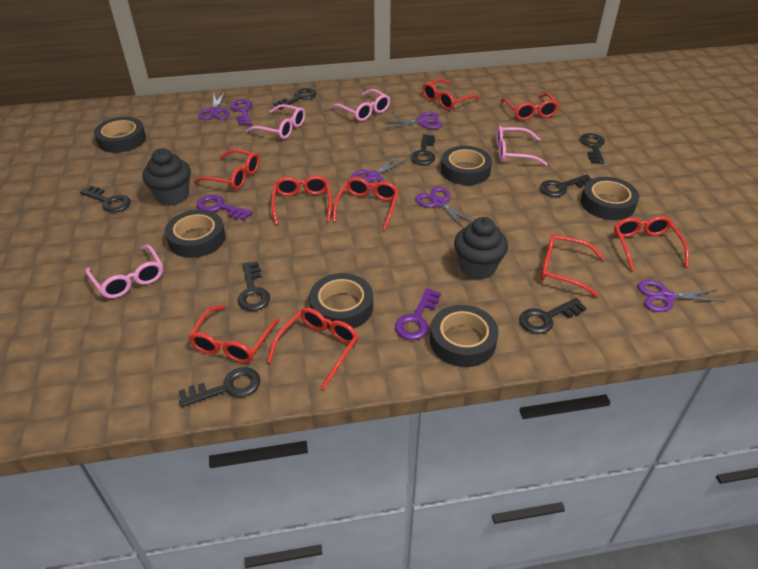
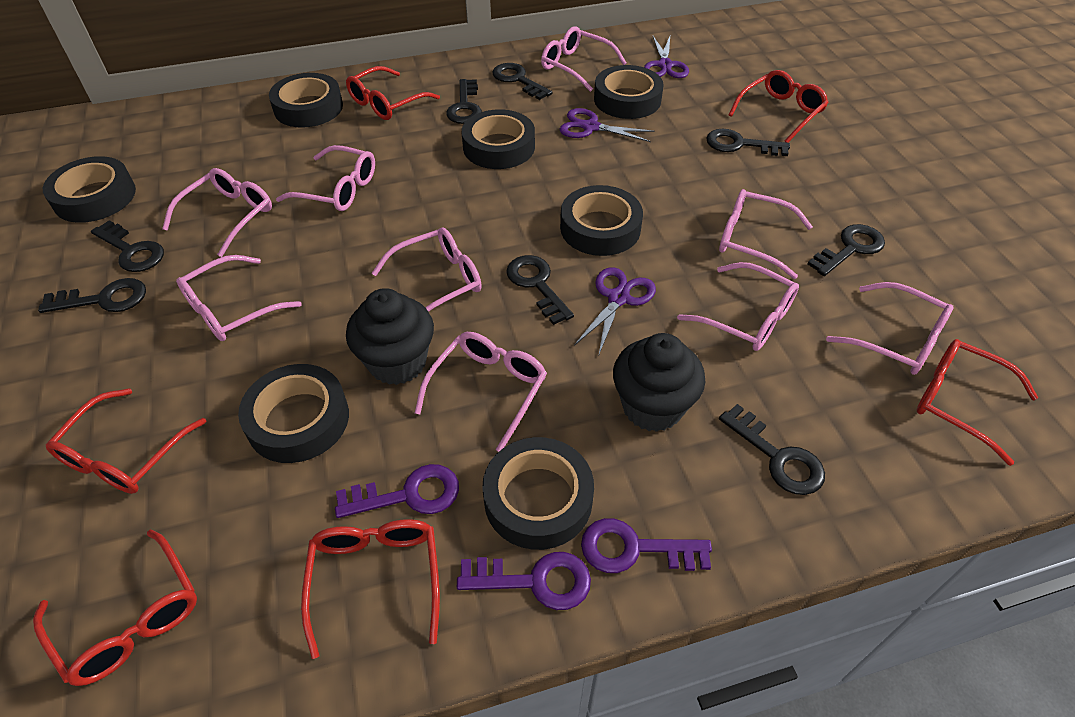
black tape: [94,117,146,153] [165,210,226,258] [309,273,373,329] [430,305,499,367] [441,146,492,185] [581,177,639,220] = 6 -> [43,156,136,223] [238,364,349,463] [269,73,343,128] [461,109,535,169] [482,437,594,550] [560,185,643,256] [594,65,664,119] = 7
pink glasses: [85,245,163,298] [245,104,305,139] [331,89,390,121] [496,126,548,166] = 4 -> [162,168,272,257] [176,255,302,341] [276,145,375,211] [372,228,482,312] [415,332,547,452] [541,26,626,92] [677,262,799,351] [719,189,813,279] [826,282,954,375] = 9
purple scissors: [198,92,230,120] [351,155,408,190] [384,112,443,129] [415,187,473,228] [637,280,726,312] = 5 -> [560,108,655,142] [574,267,656,354] [644,36,689,78] = 3
red glasses: [189,305,280,363] [194,149,260,190] [267,308,359,389] [271,176,332,225] [333,177,399,230] [422,79,480,110] [501,93,559,120] [541,234,604,297] [614,216,689,271] = 9 -> [33,530,197,686] [46,388,207,494] [301,519,440,659] [346,66,440,120] [729,70,829,143] [917,339,1038,466] = 6

